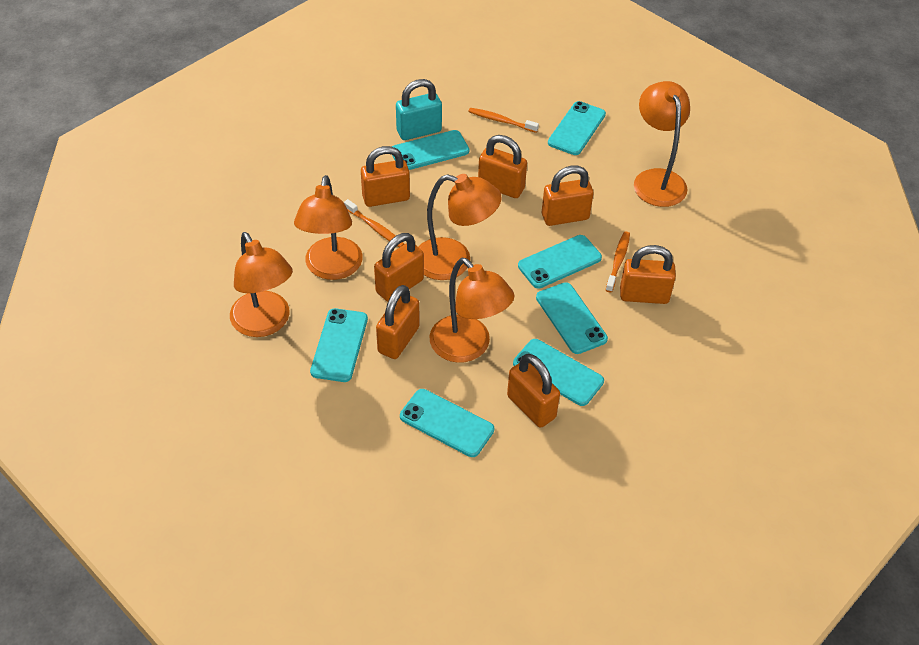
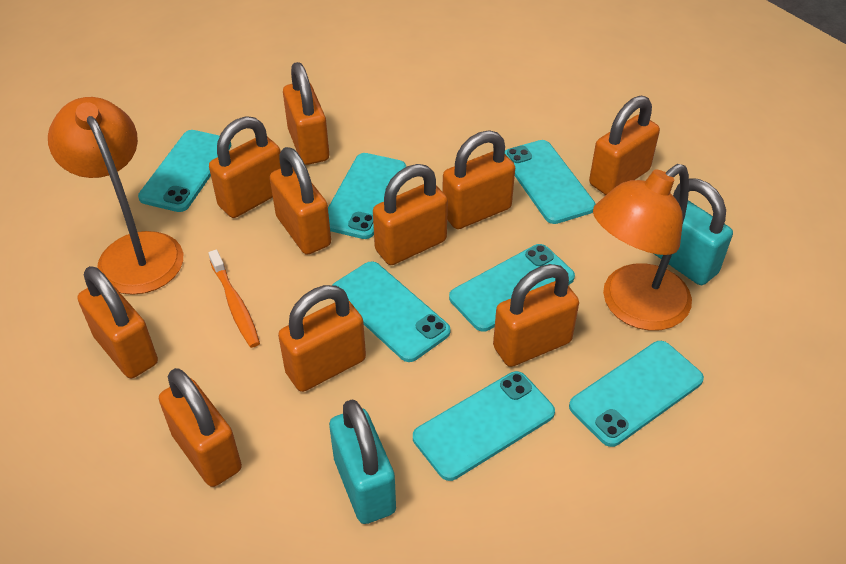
orange lamp: [230,232,293,337] [294,175,363,280] [418,174,502,280] [430,258,515,363] [634,81,690,207] = 5 -> [48,97,183,295] [593,164,692,331] = 2
orange padlock: [361,146,410,207] [374,233,424,302] [376,285,420,359] [478,135,527,198] [507,354,560,428] [542,166,594,226] [620,245,676,304] = 7 -> [78,266,158,378] [159,368,242,487] [209,116,281,218] [270,147,331,255] [278,285,366,392] [283,62,329,165] [373,164,448,265] [442,130,515,229] [493,264,579,367] [589,96,660,195] = 10
orange toothbrush: [344,199,404,248] [468,108,539,133] [606,232,630,292] = 3 -> [208,250,260,348] = 1
turquoise padlock: [396,79,442,140] = 1 -> [329,400,396,524] [654,179,733,285] = 2

